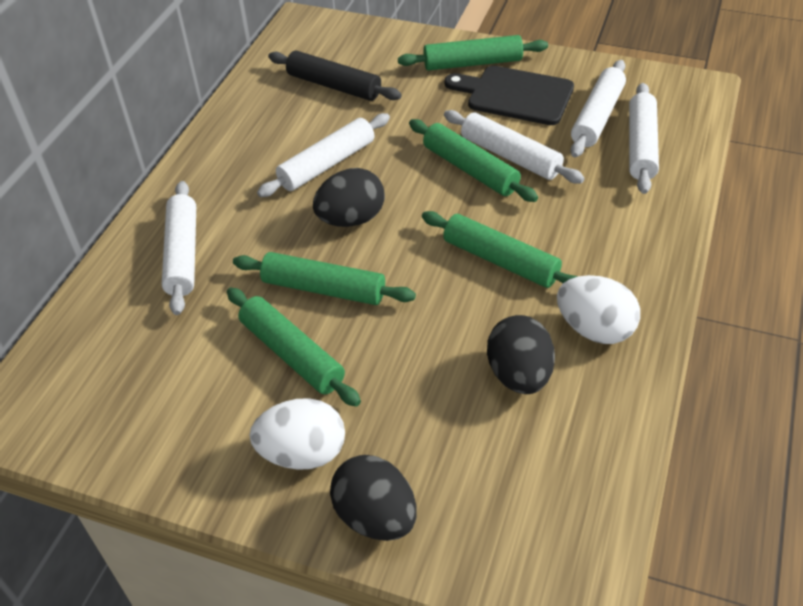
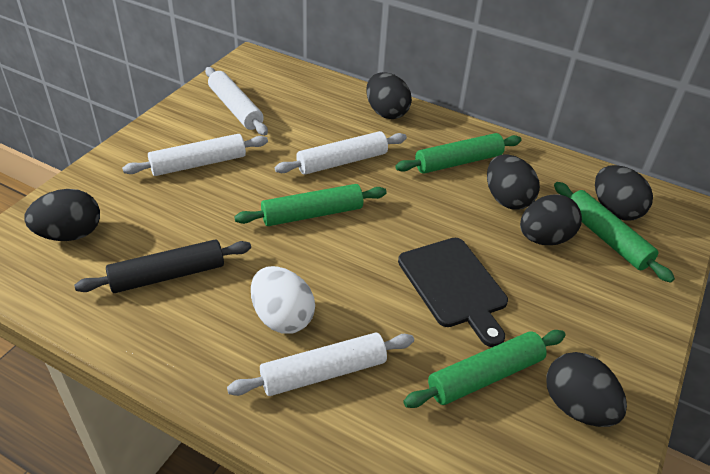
black egg: [313,168,385,227] [330,455,417,541] [487,315,555,394] = 3 -> [24,189,100,241] [366,72,412,119] [487,154,540,210] [520,194,582,245] [546,352,627,427] [595,165,653,220] = 6
green rolling pin: [227,288,361,406] [233,252,416,305] [398,35,548,71] [409,119,538,202] [422,211,578,288] = 5 -> [234,184,387,226] [395,133,522,173] [403,330,566,408] [554,182,675,283] = 4
white egg: [249,398,345,470] [557,275,640,344] = 2 -> [251,266,315,334] = 1
white rolling pin: [162,181,196,315] [257,113,390,197] [444,110,585,184] [570,60,626,157] [629,83,659,194] = 5 -> [122,134,268,176] [205,67,268,135] [227,333,414,396] [275,131,407,175] = 4

